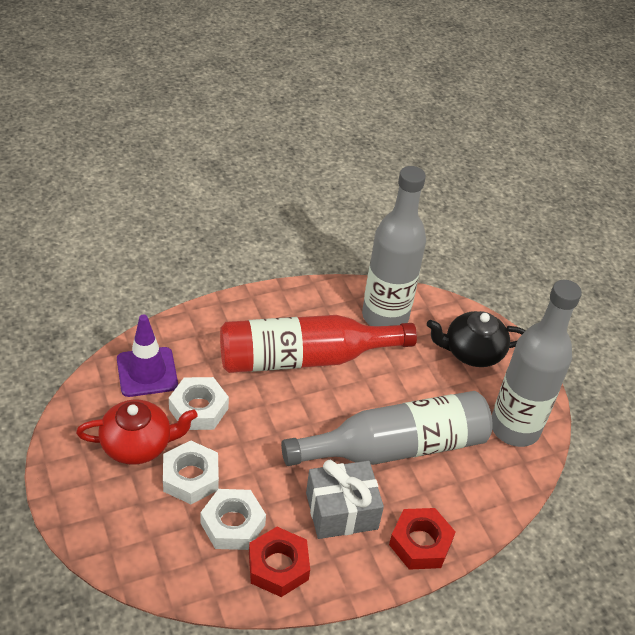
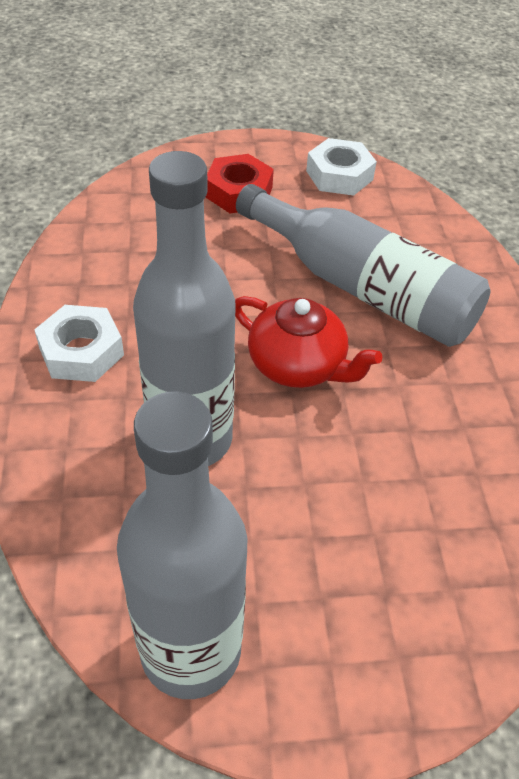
black teapot: [427,311,525,367] = 1 -> none = 0
grey gift: [306,460,384,539] = 1 -> none = 0
purple traffic cone: [117,314,178,397] = 1 -> none = 0
red bottle: [220,315,417,373] = 1 -> none = 0
red nut: [249,527,310,597] [389,508,456,570] = 2 -> [206,154,274,214] = 1
white nut: [163,440,219,504] [169,377,229,430] [200,489,266,550] = 3 -> [34,305,124,382] [306,138,377,196] = 2

